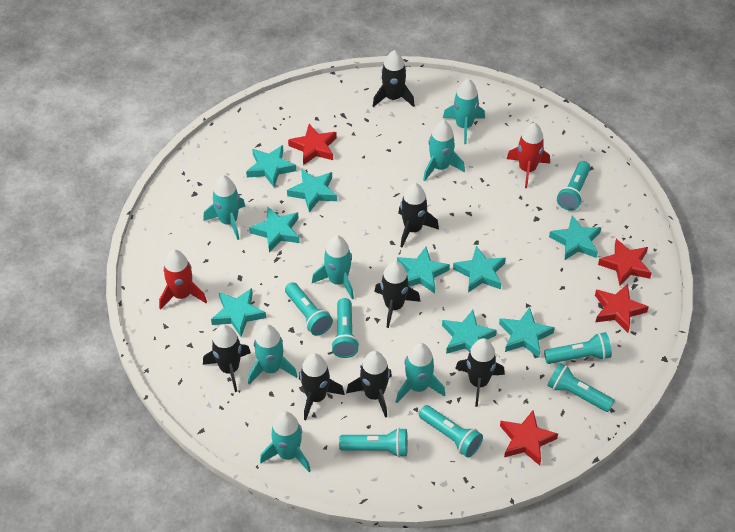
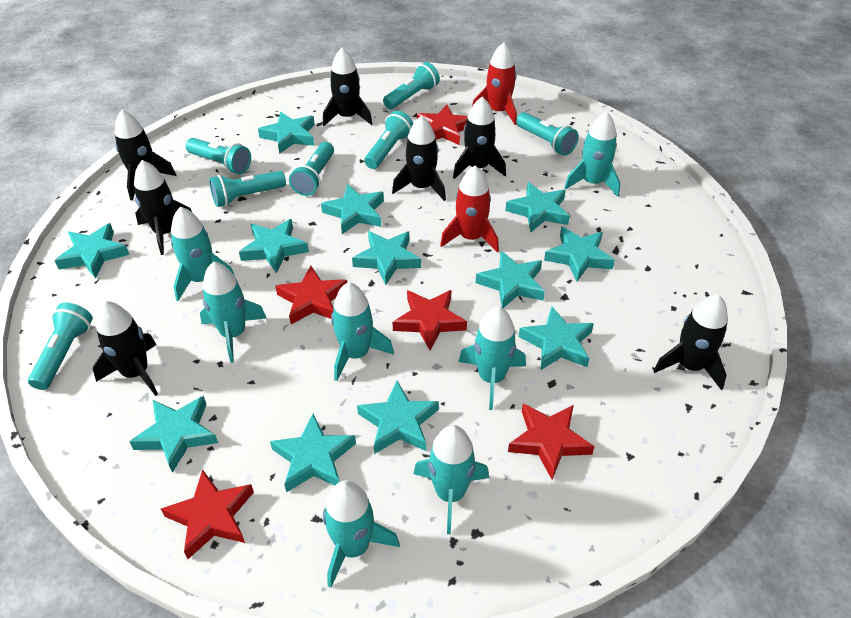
red star: [288,124,337,165] [500,410,558,466] [595,284,648,333] [598,239,652,285] = 4 -> [161,469,254,559] [275,266,347,324] [392,290,467,351] [417,105,468,145] [508,403,595,480] = 5
turquoise star: [211,288,266,337] [246,145,296,187] [249,207,300,252] [287,169,337,213] [397,247,450,294] [442,310,497,354] [453,246,506,293] [499,307,555,357] [549,215,601,261] = 9 -> [54,223,129,279] [129,396,218,473] [239,219,309,273] [258,112,315,154] [270,414,356,492] [321,184,384,234] [352,231,421,285] [357,381,439,454] [476,251,545,308] [505,182,570,232] [519,306,594,370] [544,227,615,282] = 12

